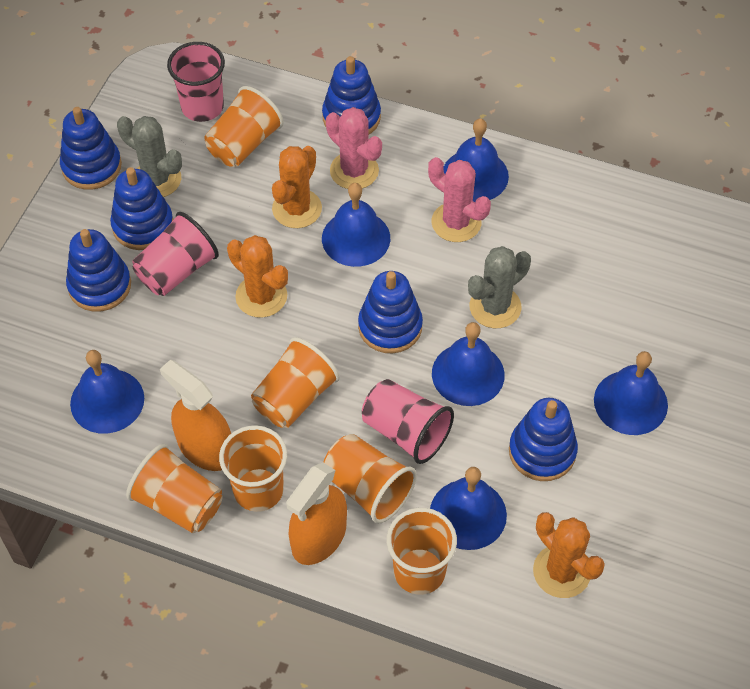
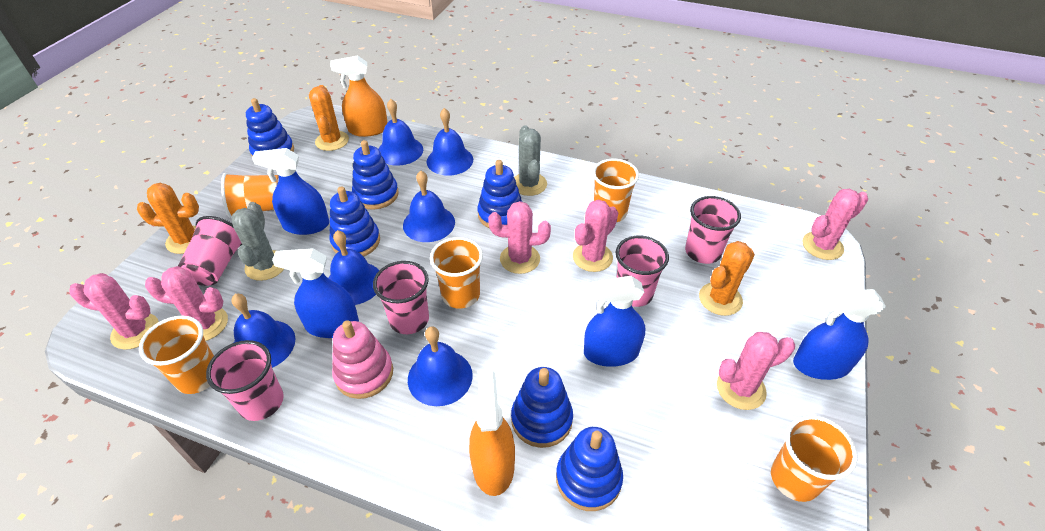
blue spray bottle: none = 0 -> [252,148,329,235] [272,248,359,338] [584,276,645,367] [793,289,886,380] = 4
orange cup: [126,444,223,533] [204,86,284,167] [219,425,287,512] [251,337,340,428] [323,434,417,524] [387,508,457,595] = 6 -> [139,315,214,394] [221,173,279,218] [430,237,483,309] [592,159,639,222] [771,415,858,502] = 5
pink cactus: [326,107,382,189] [428,157,491,242] = 2 -> [69,273,159,350] [145,266,228,341] [488,201,551,274] [573,200,618,272] [717,332,795,410] [802,189,868,260] = 6
pink cup: [132,212,219,296] [167,42,225,122] [362,379,454,464] = 3 -> [178,216,242,286] [206,340,284,421] [373,261,429,334] [616,236,669,307] [685,196,741,264] = 5
pink stacking toy: none = 0 -> [332,320,393,399] = 1

